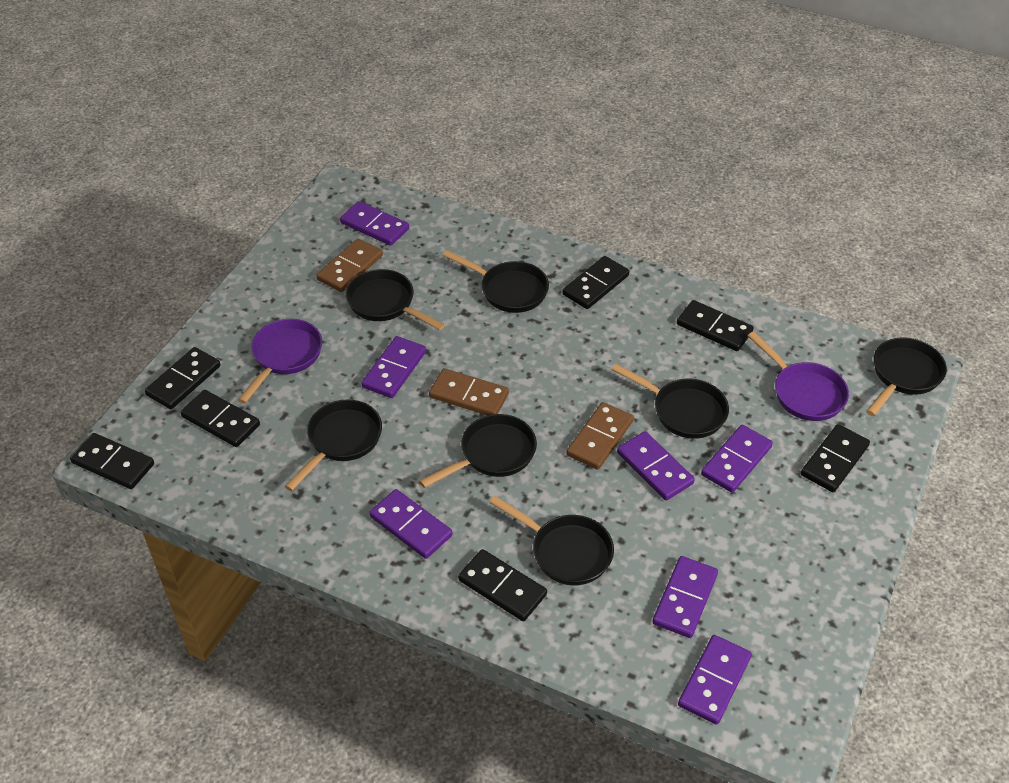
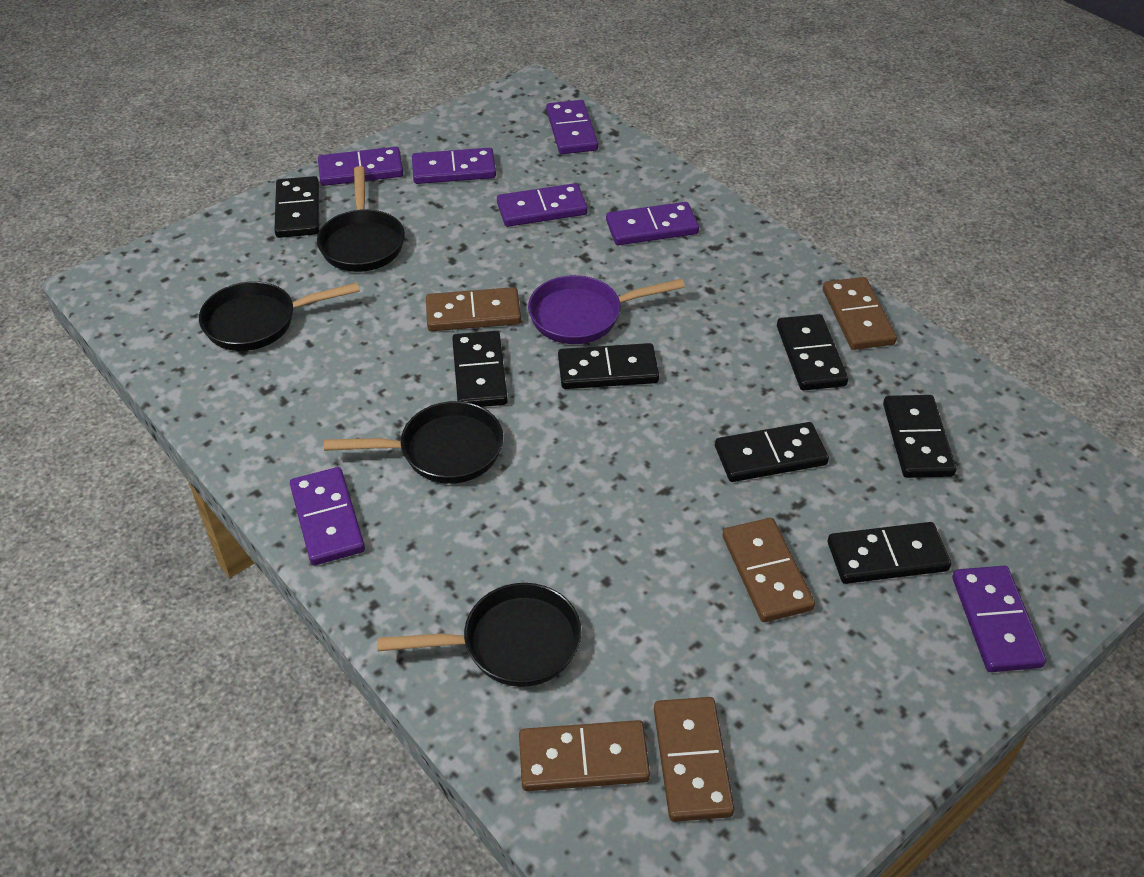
black pan: [284,399,382,491] [346,269,445,330] [419,414,537,488] [443,250,549,313] [489,496,614,585] [611,363,729,439] [866,337,947,416] = 7 -> [199,281,360,351] [317,166,405,272] [324,401,503,484] [377,583,582,687] = 4
brown domino: [316,239,383,292] [429,368,509,415] [566,402,634,470] = 3 -> [426,287,521,331] [519,720,650,791] [654,697,735,822] [722,518,815,622] [823,277,897,350] = 5
purple pan: [238,319,322,404] [748,331,849,421] = 2 -> [528,275,685,344] = 1

